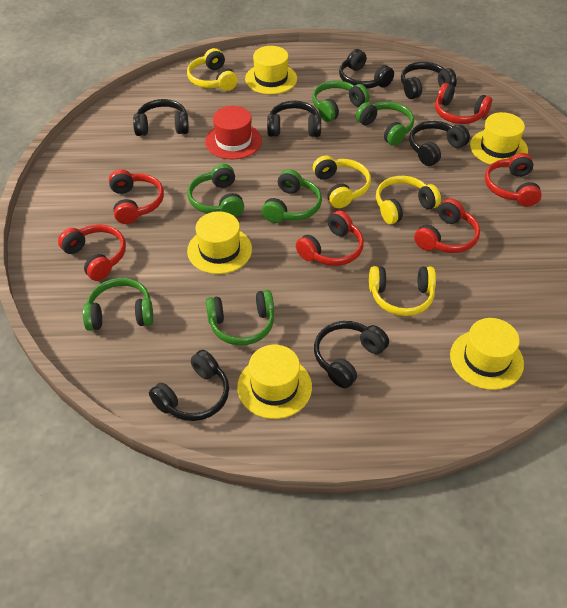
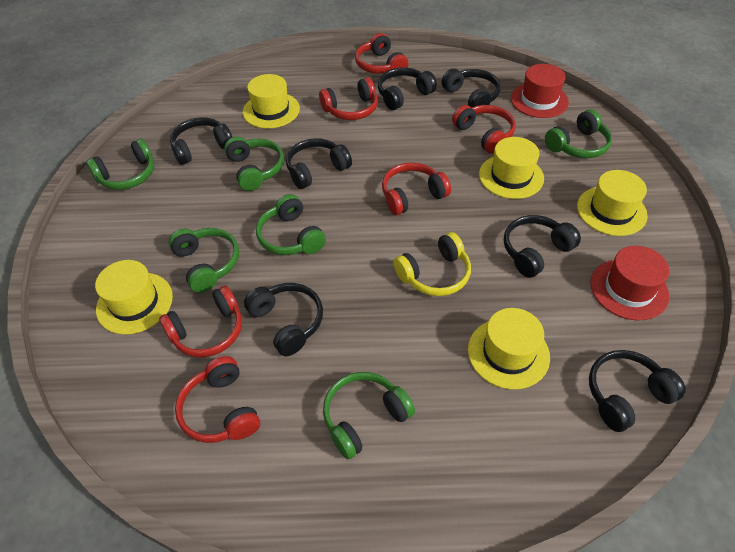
red hat: [205,106,262,160] = 1 -> [511,64,569,118] [590,246,669,321] = 2
yellow headphones: [187,48,238,91] [313,156,371,208] [369,266,436,316] [376,176,441,224] = 4 -> [393,232,471,296] = 1

